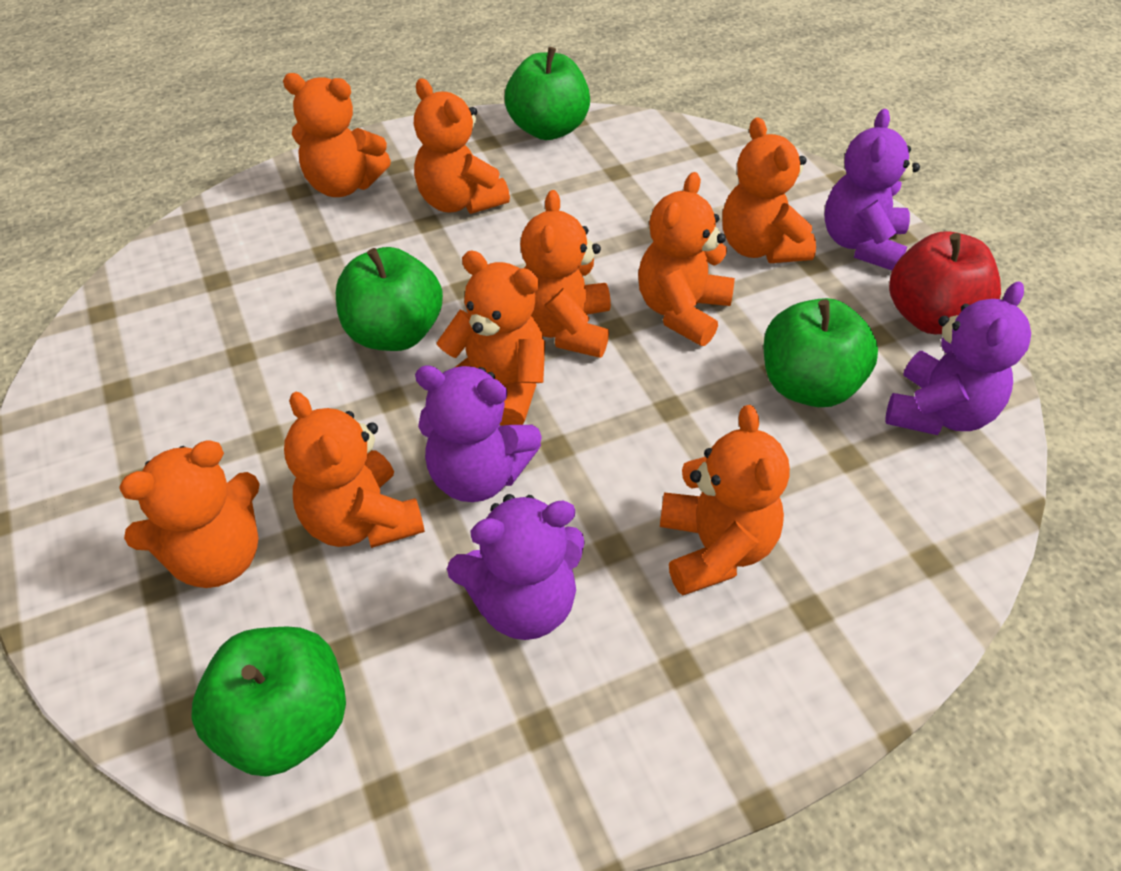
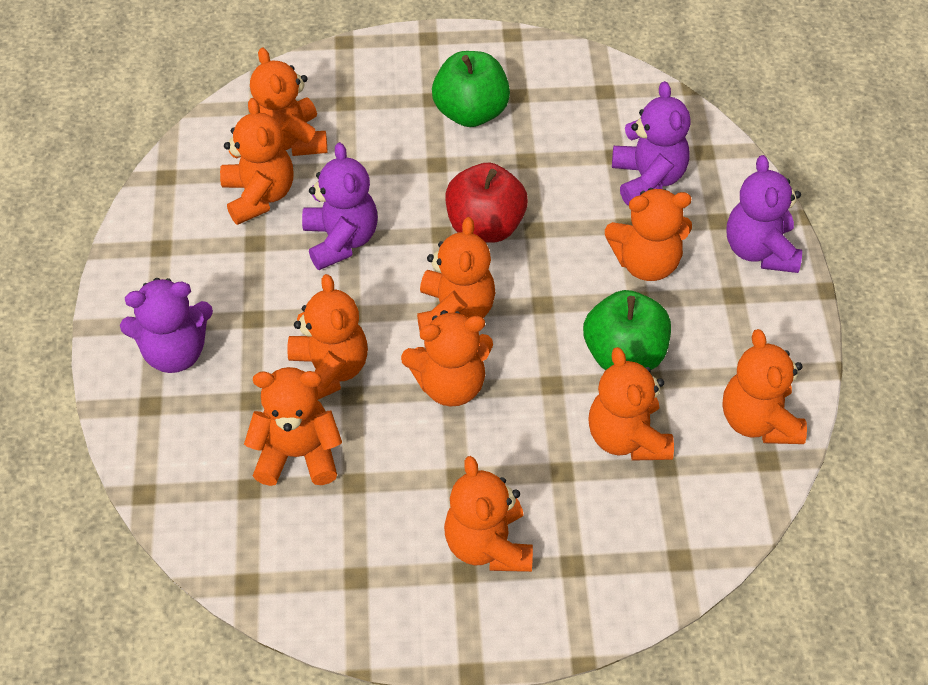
green apple: [191,626,346,777] [336,247,443,351] [505,47,590,140] [763,298,878,407] = 4 -> [432,51,510,127] [583,290,671,370] = 2
orange teddy bear: [119,440,260,588] [283,73,391,197] [284,392,425,548] [414,78,510,214] [437,251,545,426] [520,190,611,358] [638,172,735,346] [660,405,790,596] [722,117,816,263] = 9 -> [220,98,294,225] [244,367,342,486] [250,47,328,156] [287,274,368,400] [401,310,493,407] [417,217,495,330] [444,456,533,572] [588,347,674,461] [605,188,692,281] [722,329,807,444] = 10

